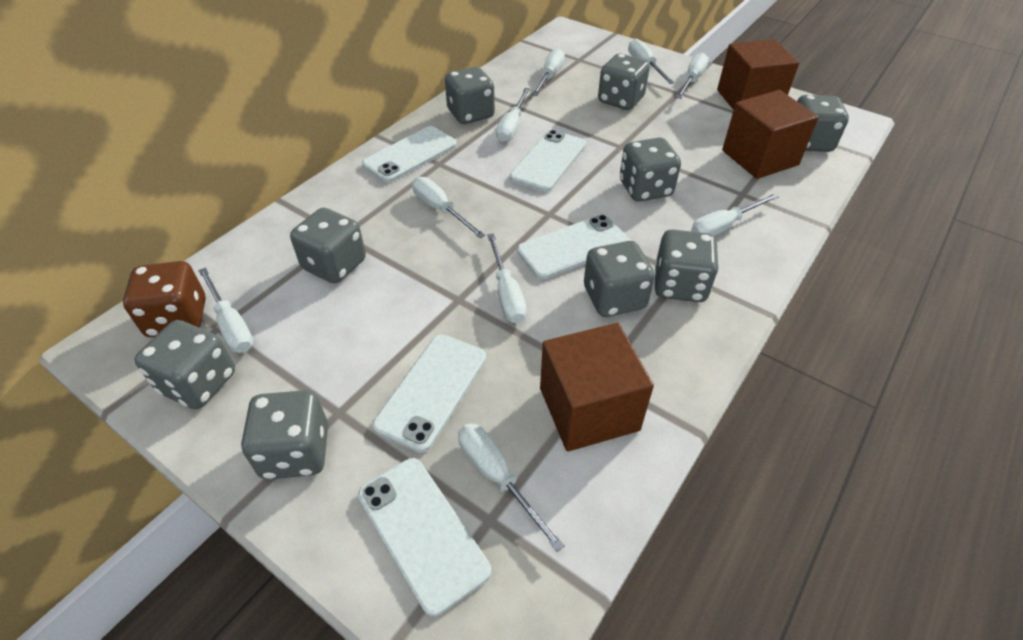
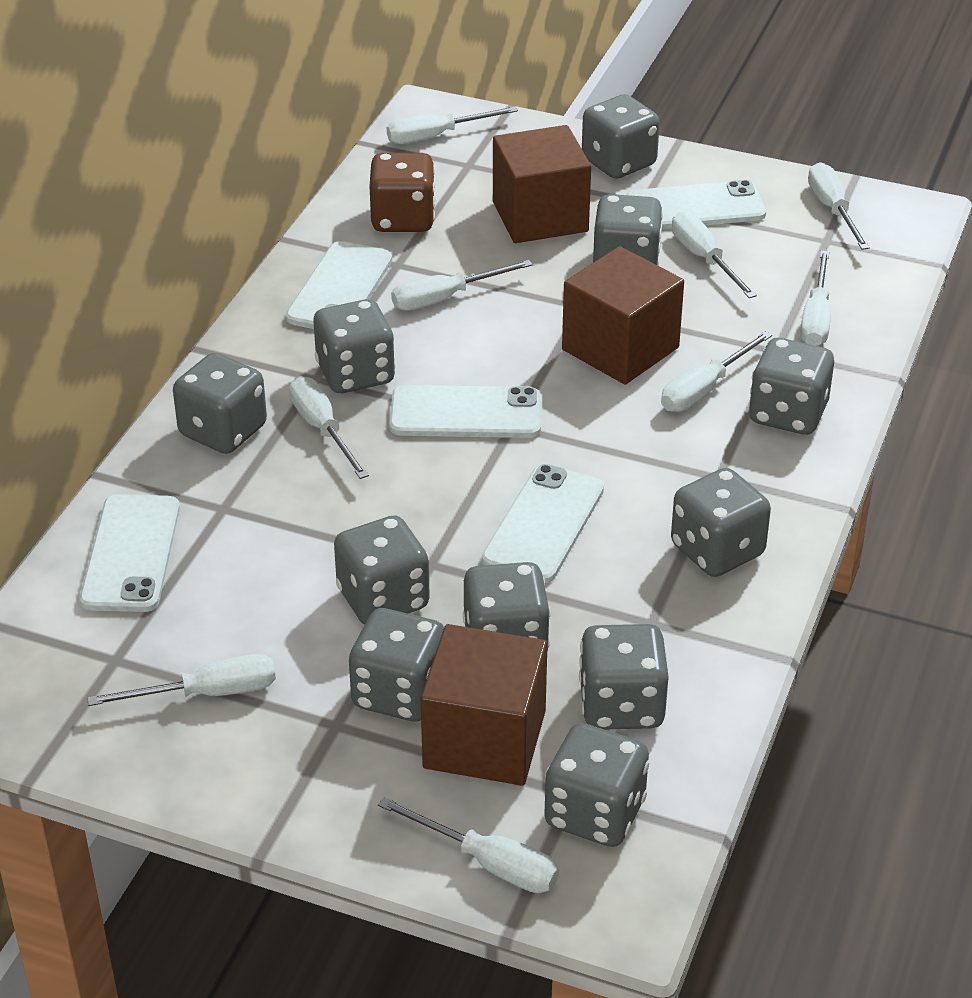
grey dice: [134,320,235,409] [241,390,328,479] [290,208,366,283] [445,67,495,124] [584,241,655,317] [598,54,650,110] [620,137,681,202] [655,229,719,302] [797,95,849,152] = 9 -> [173,353,267,454] [314,299,395,393] [334,516,430,625] [348,608,444,722] [463,562,551,651] [544,723,649,847] [579,624,669,730] [582,94,660,179] [593,194,663,266] [671,468,771,577] [749,338,834,435] = 11

